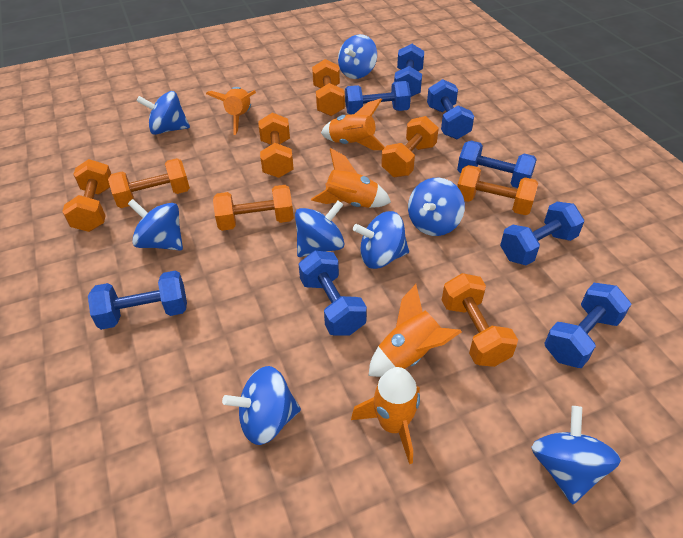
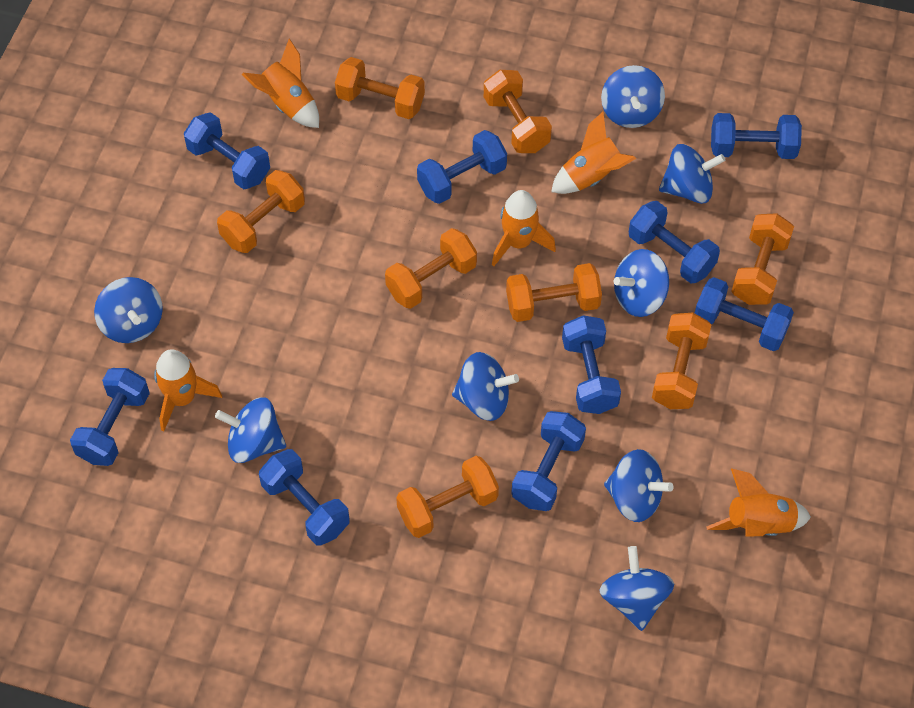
blue dumbbell: [88,270,187,330] [298,251,367,335] [345,81,411,114] [394,44,424,97] [427,79,474,139] [457,141,537,188] [500,202,584,265] [544,283,631,368] = 8 -> [70,368,150,466] [184,112,270,189] [259,449,350,545] [417,130,507,204] [511,411,586,511] [562,315,621,414] [629,201,720,283] [695,277,794,351] [711,113,802,159] = 9

